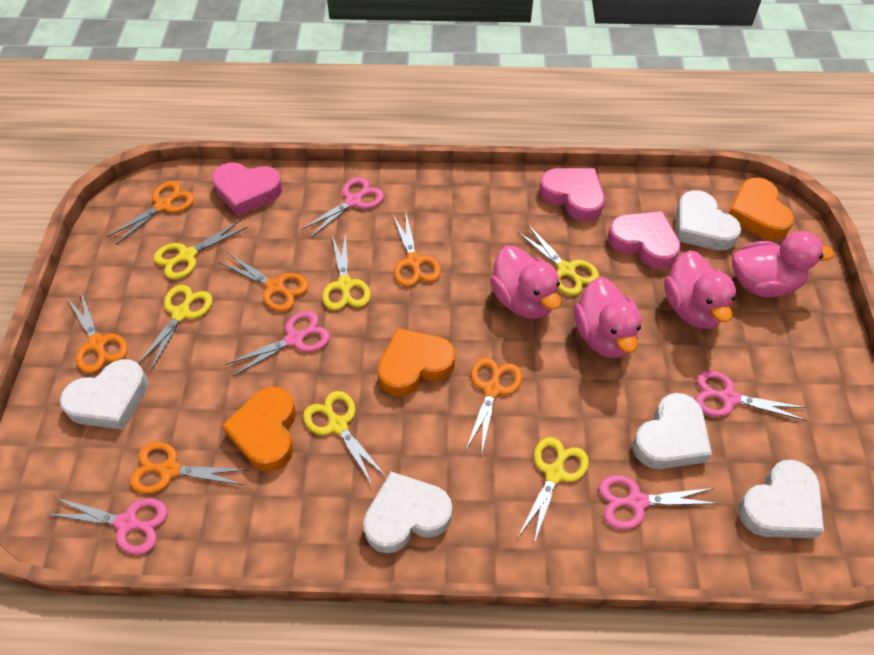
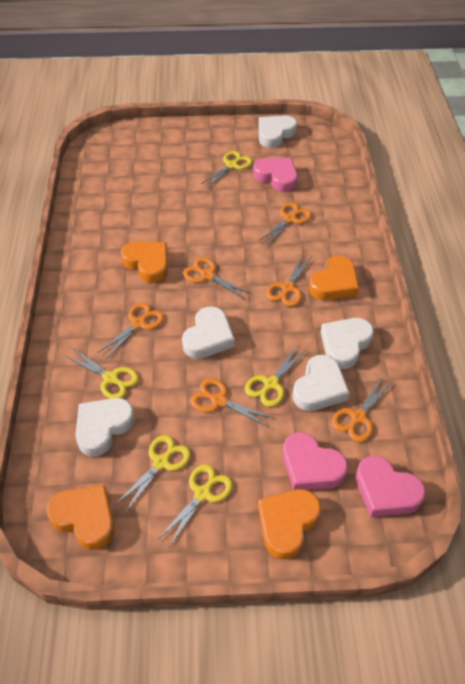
orange heart: [222,387,296,471] [378,328,455,397] [729,178,794,240] = 3 -> [47,485,115,550] [121,241,168,283] [258,489,321,559] [309,256,359,301] = 4
pink duck: [490,245,561,319] [574,277,642,358] [664,250,736,329] [732,231,834,297] = 4 -> none = 0
pink scissors: [48,498,168,554] [226,311,330,376] [301,177,384,238] [599,475,719,530] [695,370,807,421] = 5 -> none = 0
yellow scissors: [138,285,213,371] [154,220,248,280] [303,391,386,486] [322,232,371,311] [518,225,599,296] [518,437,589,543] = 6 -> [66,349,139,399] [115,435,191,512] [158,464,233,546] [201,151,252,188] [245,346,306,407] = 5

